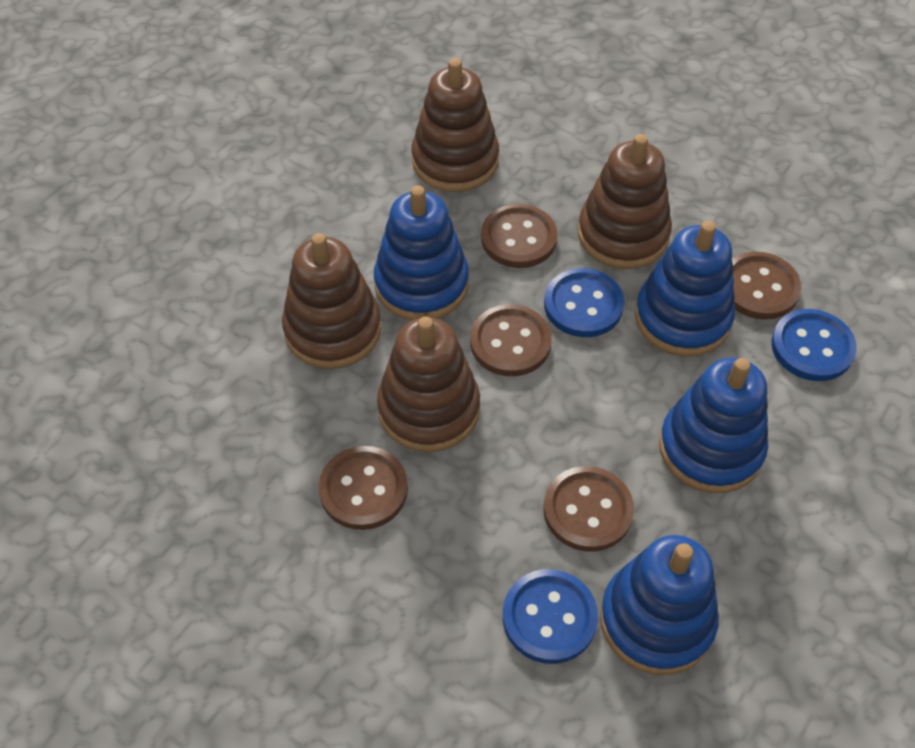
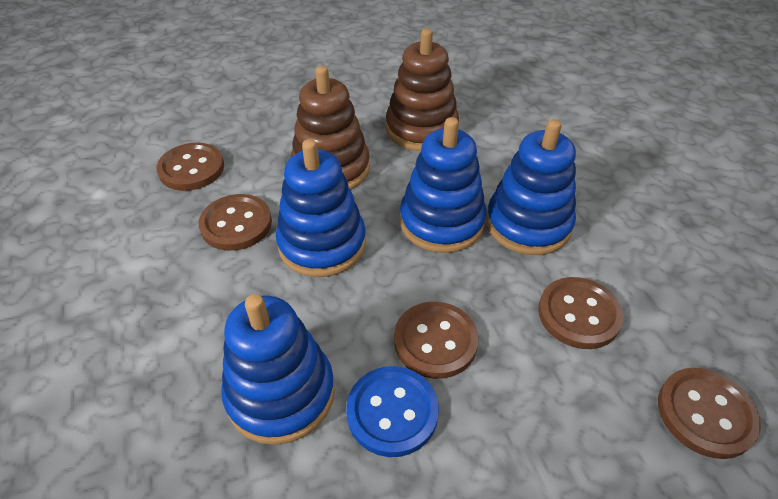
blue button: [503,569,598,664] [544,268,624,337] [772,309,857,381] = 3 -> [346,366,439,457] = 1
brown stacking toy: [282,233,381,369] [377,317,480,452] [411,58,499,192] [578,134,672,269] = 4 -> [291,66,370,190] [386,29,459,151] = 2

